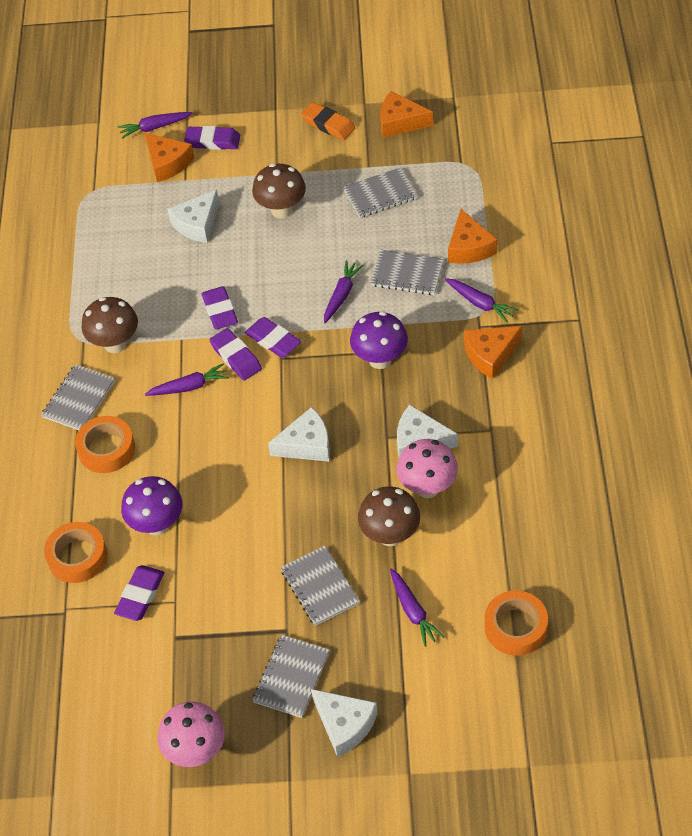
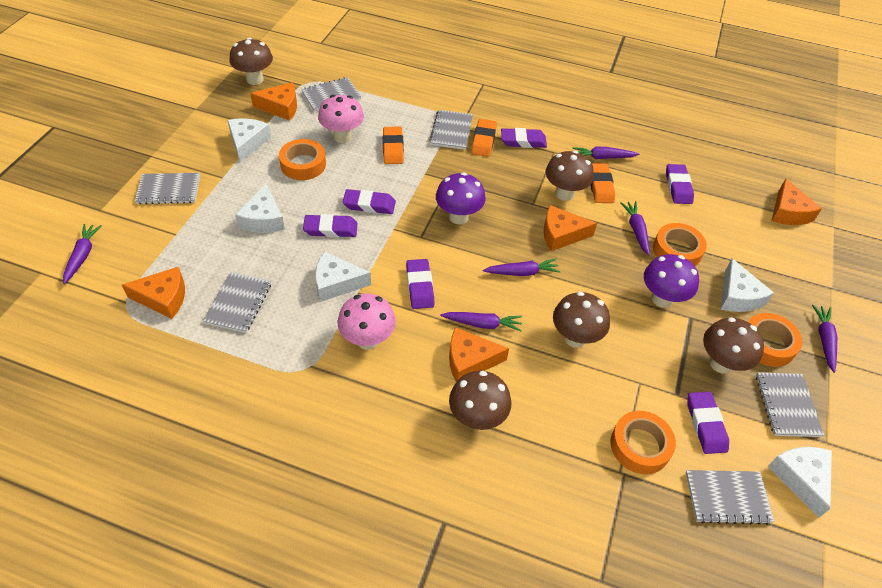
brown mushroom: [82,297,138,353] [252,163,306,219] [358,487,420,546] = 3 -> [230,38,273,85] [449,371,512,430] [546,151,594,201] [553,292,610,348] [703,317,764,374] = 5
grey notebook: [41,364,115,430] [253,635,330,718] [281,546,360,626] [343,167,418,218] [371,250,444,295] = 5 -> [135,173,200,204] [203,272,271,333] [301,77,361,112] [429,110,473,150] [686,470,775,525] [756,372,824,437] = 6
orange cheese: [145,133,194,182] [381,91,433,138] [448,209,497,264] [464,326,522,379] = 4 -> [122,267,185,319] [250,82,297,121] [449,327,509,382] [543,205,597,251] [772,179,822,225] = 5
orange eraser: [301,102,355,140] = 1 -> [383,127,404,164] [471,119,497,157] [590,163,615,203] = 3
orange tape: [44,522,107,583] [75,416,135,473] [485,590,548,656] = 3 -> [279,139,326,180] [610,411,676,474] [653,223,707,266] [749,313,803,367] = 4
purple carrot: [118,112,192,139] [145,363,229,396] [324,260,364,323] [390,569,445,647] [445,278,518,322] = 5 -> [63,224,102,284] [440,312,522,332] [483,259,561,276] [572,147,639,159] [620,201,650,256] [812,305,837,373] = 6
purple eraser: [114,565,165,621] [184,126,240,150] [201,286,238,329] [210,328,262,381] [245,317,301,358] = 5 -> [303,214,358,237] [343,189,396,214] [406,259,435,309] [501,128,547,148] [666,164,694,204] [687,392,729,454] = 6
white cheese: [167,190,219,243] [268,407,330,462] [311,689,378,757] [397,404,458,457] = 4 -> [227,118,271,162] [235,184,285,233] [315,252,371,302] [721,258,774,312] [768,447,832,518] = 5

